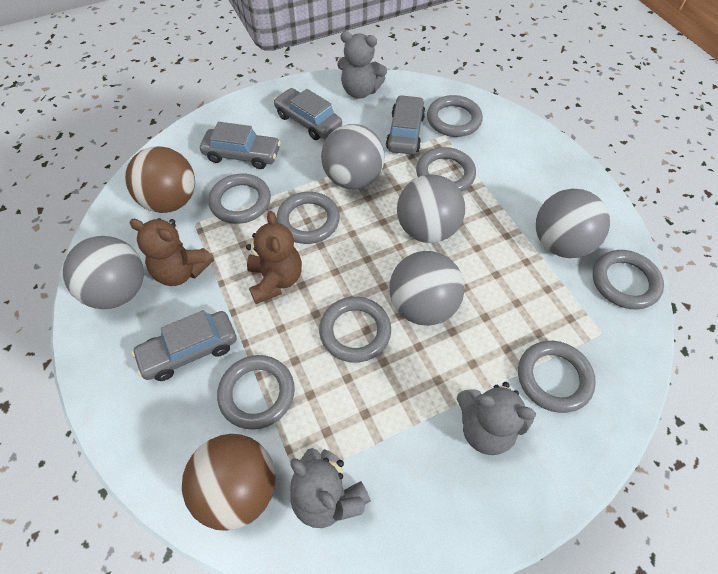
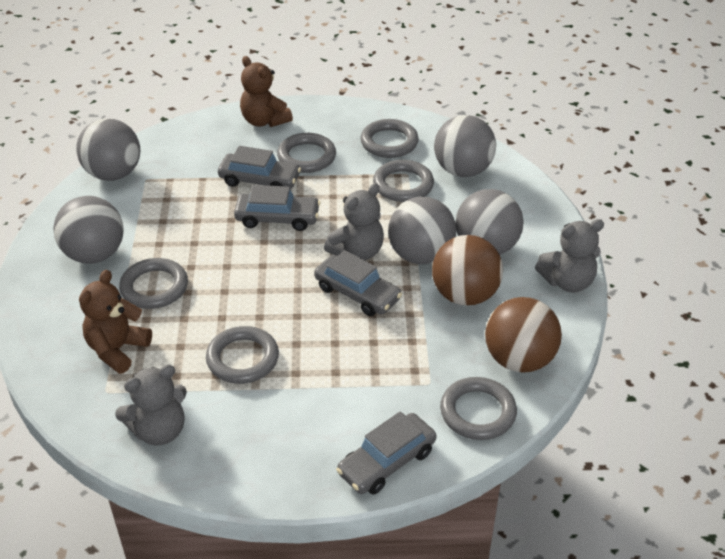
grey ring: [208,174,271,224] [217,355,295,430] [276,192,340,244] [319,297,391,363] [416,147,476,192] [427,95,483,137] [518,341,596,413] [593,250,664,309] = 8 -> [119,258,188,309] [206,326,279,384] [277,133,336,173] [360,119,419,158] [373,160,434,202] [440,377,517,440] = 6

